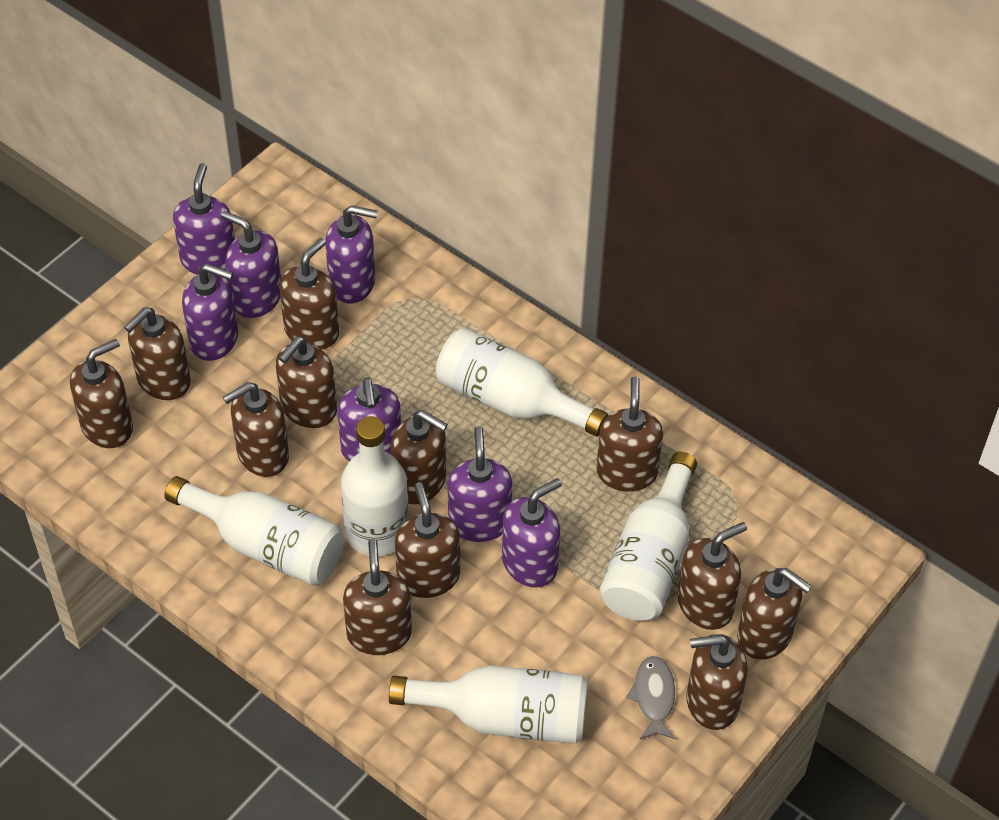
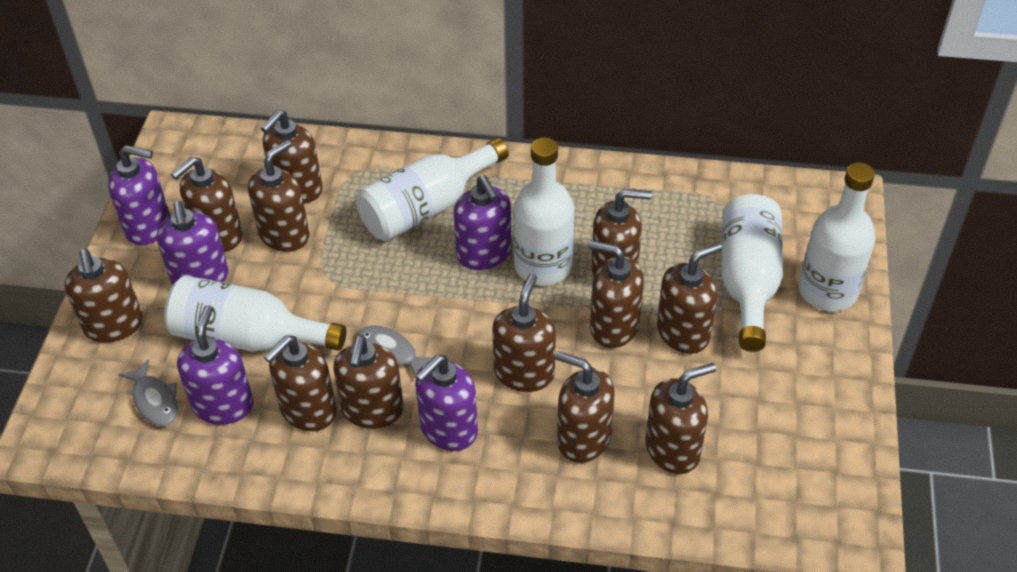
grey fish: [626,656,676,739] = 1 -> [118,359,178,426] [358,325,434,378] = 2
purple soap dispenser: [173,163,235,275] [182,264,238,361] [221,211,281,318] [325,205,378,303] [337,377,401,461] [448,426,512,542] [502,478,562,587] = 7 -> [108,145,170,245] [157,201,229,285] [177,305,253,425] [415,355,478,451] [454,175,512,270] = 5

